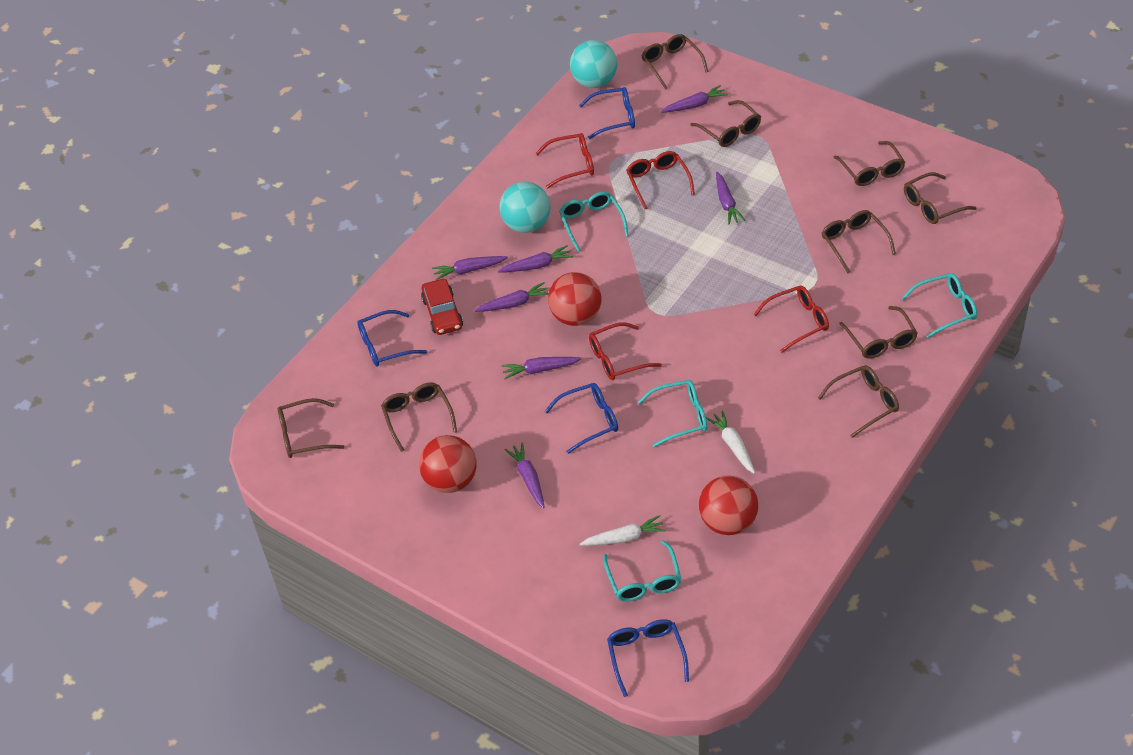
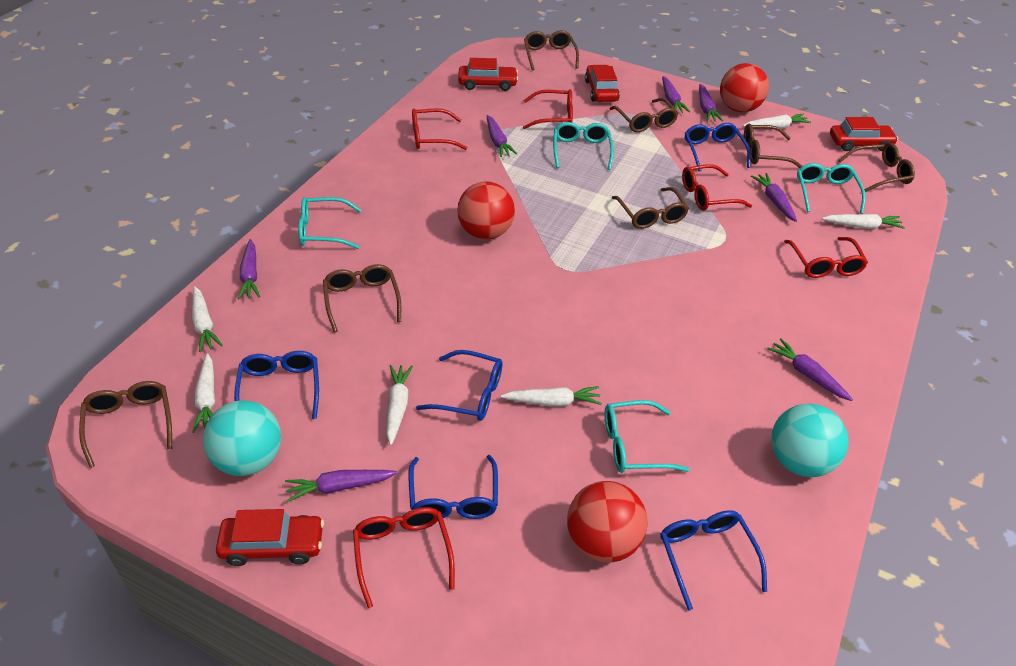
blue glasses: [357,310,427,367] [545,383,618,454] [579,87,635,139] [607,619,689,697] = 4 -> [234,351,319,419] [408,455,498,519] [416,350,503,421] [660,510,767,611] [685,123,751,171] = 5
brown glasses: [278,398,344,458] [381,383,457,452] [641,34,709,89] [690,100,761,147] [818,366,899,438] [822,210,896,273] [833,141,905,186] [839,306,918,359] [904,172,977,224] = 9 -> [79,381,172,468] [323,264,401,333] [524,30,579,71] [610,98,678,132] [612,187,689,229] [744,124,802,168] [838,143,915,192] = 7
red car: [421,279,463,335] = 1 -> [216,509,324,566] [458,58,518,91] [585,65,620,102] [830,117,898,151] = 4
red glasses: [536,133,594,188] [589,322,662,380] [626,151,695,209] [754,286,829,352] = 4 -> [353,507,455,608] [412,108,467,150] [523,89,573,129] [682,164,752,211] [784,237,868,278] = 5
white carrot: [580,515,666,546] [706,411,755,474] = 2 -> [192,286,223,352] [192,353,215,433] [387,365,413,445] [501,386,602,407] [743,114,811,129] [822,214,905,229] = 6

